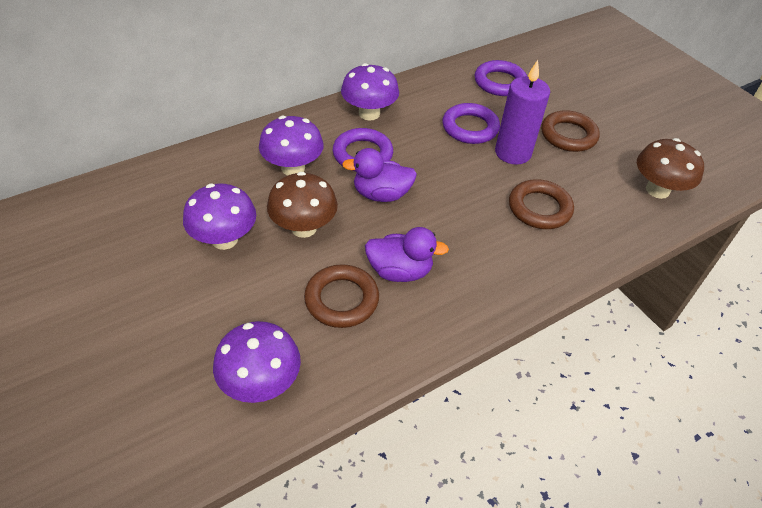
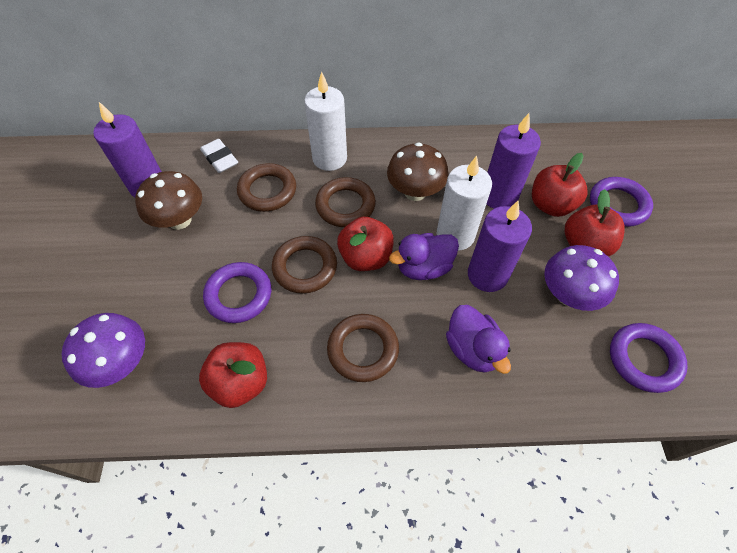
brown ring: [304,264,379,328] [509,179,574,229] [541,110,600,152] = 3 -> [237,163,296,212] [272,236,337,294] [315,177,376,227] [327,314,399,382] = 4
purple candle: [495,60,550,165] = 1 -> [93,102,162,197] [468,200,532,292] [487,113,541,209] = 3
purple mushroom: [183,184,256,250] [213,321,301,403] [259,116,324,176] [341,63,399,121] = 4 -> [61,313,145,388] [544,245,619,311] = 2
red apple: none = 0 -> [199,342,267,408] [337,217,394,271] [532,153,588,217] [565,189,625,256] = 4
white candle: none = 0 -> [304,71,347,171] [437,155,492,251] = 2
white eraser: none = 0 -> [200,139,238,173] = 1

